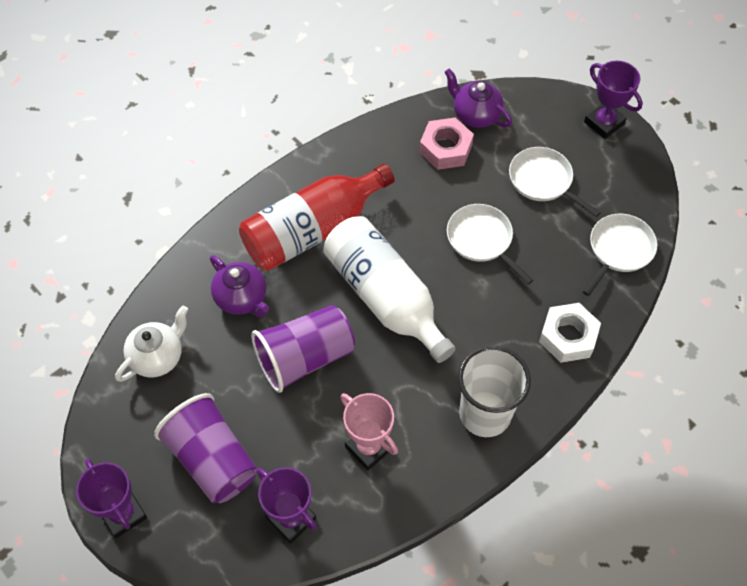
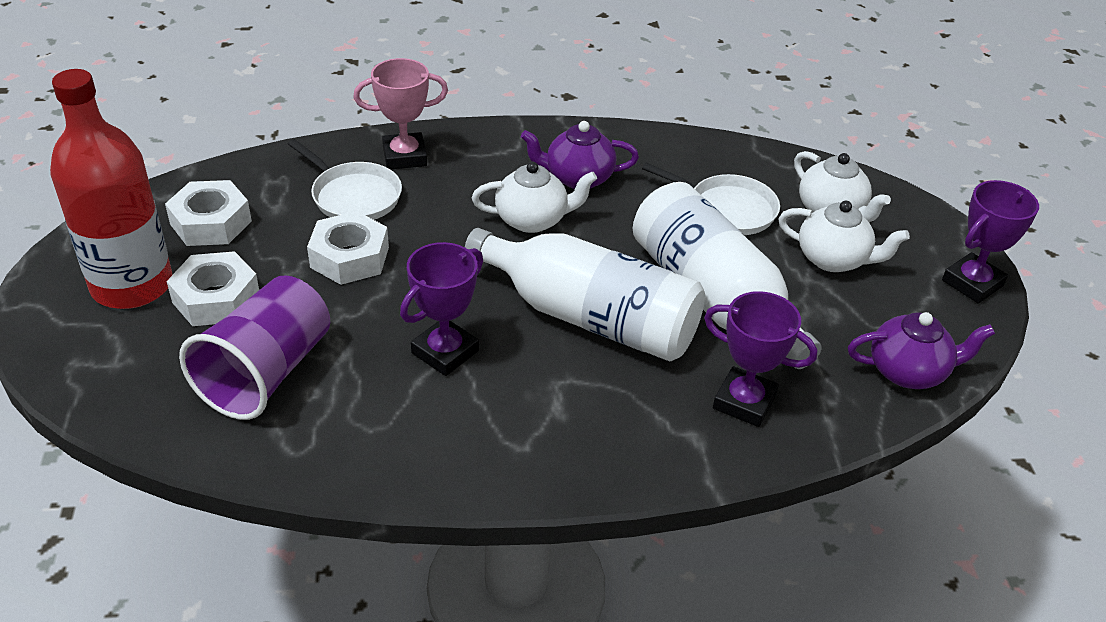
pink nut: [419,117,474,170] = 1 -> none = 0
purple cup: [154,393,257,503] [251,305,355,393] = 2 -> [179,275,330,420] = 1
white bottle: [323,216,456,363] = 1 -> [465,228,705,362] [633,182,822,369] = 2
white cup: [458,346,531,437] = 1 -> none = 0
white nut: [539,303,601,363] = 1 -> [165,180,252,246] [167,251,259,326] [307,211,389,285] = 3
white pan: [447,204,533,285] [509,147,601,217] [582,214,657,296] = 3 -> [288,139,402,220] [642,163,780,235] = 2
white teapot: [115,306,188,382] = 1 -> [472,162,597,233] [778,201,910,272] [794,151,891,222] = 3

